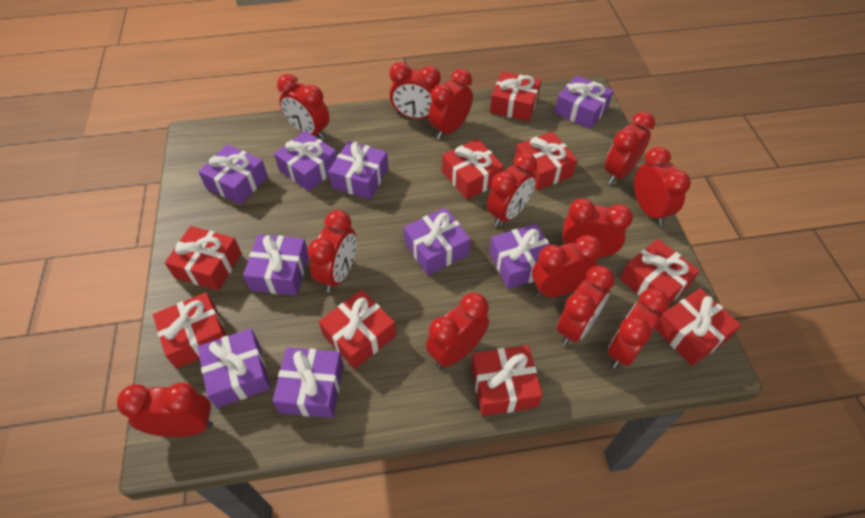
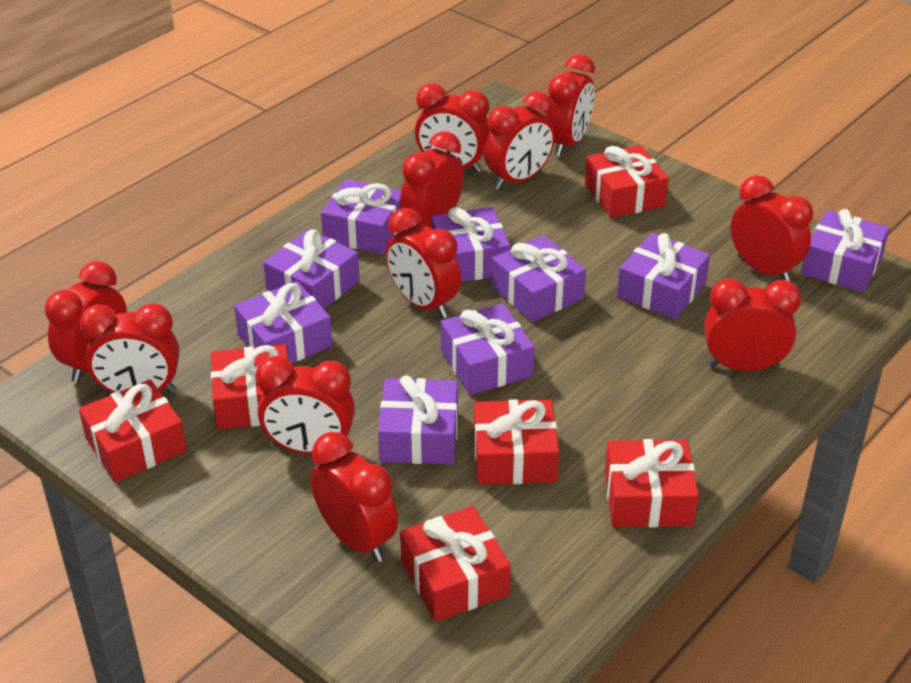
red clock: [117,383,213,437] [277,74,329,140] [307,210,356,292] [389,62,440,119] [426,293,489,368] [428,69,473,139] [487,153,537,227] [532,235,602,297] [557,266,615,345] [562,198,633,258] [604,112,655,184] [608,288,669,368] [634,147,691,226] = 13 -> [45,261,127,383] [79,303,179,395] [256,356,355,454] [311,432,398,562] [386,208,461,319] [400,131,464,228] [415,83,489,173] [484,91,555,190] [546,54,595,157] [704,278,801,371] [731,175,813,282] = 11
red gift: [153,292,227,369] [165,226,242,291] [319,290,396,369] [442,139,504,200] [471,345,543,416] [490,71,541,122] [515,131,577,191] [620,239,700,304] [654,288,741,366] = 9 -> [79,380,187,482] [211,344,288,430] [400,506,511,622] [474,399,559,485] [585,145,669,218] [605,439,699,527] = 6

